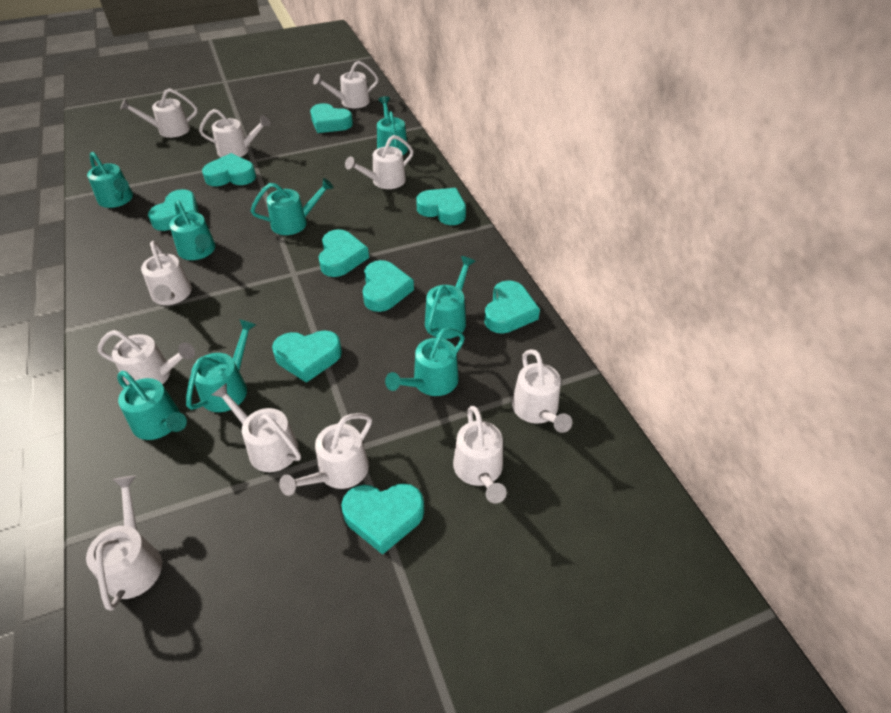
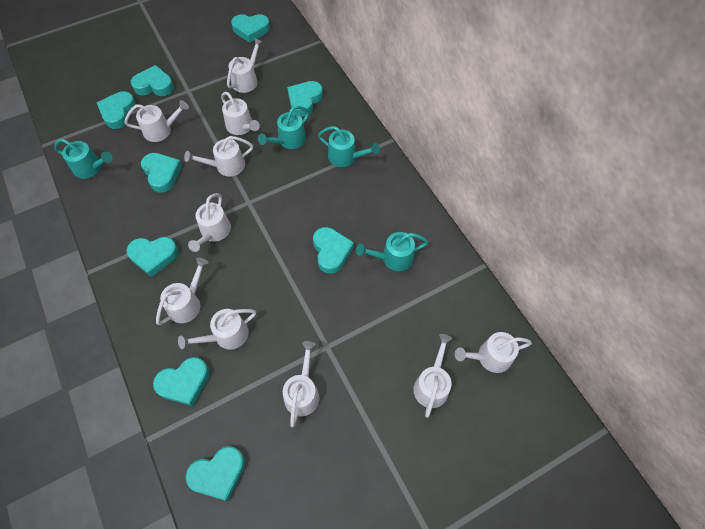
turquoise watering can: [87,152,133,208] [117,371,187,440] [169,200,216,260] [186,319,256,412] [251,178,334,235] [377,96,408,155] [385,328,465,396] [425,256,475,339] = 8 -> [54,139,113,179] [258,106,309,149] [318,126,380,167] [356,232,428,271] = 4
white watering can: [86,476,162,611] [98,330,195,385] [120,88,198,138] [141,241,192,305] [199,109,271,157] [212,383,301,472] [279,413,372,496] [313,61,379,108] [345,135,413,189] [453,406,507,504] [512,349,572,433] = 11 -> [124,100,189,142] [156,258,209,325] [178,309,256,349] [184,136,253,176] [188,193,231,252] [221,92,260,135] [227,38,263,93] [283,341,319,427] [413,334,452,418] [455,332,532,373] = 10

